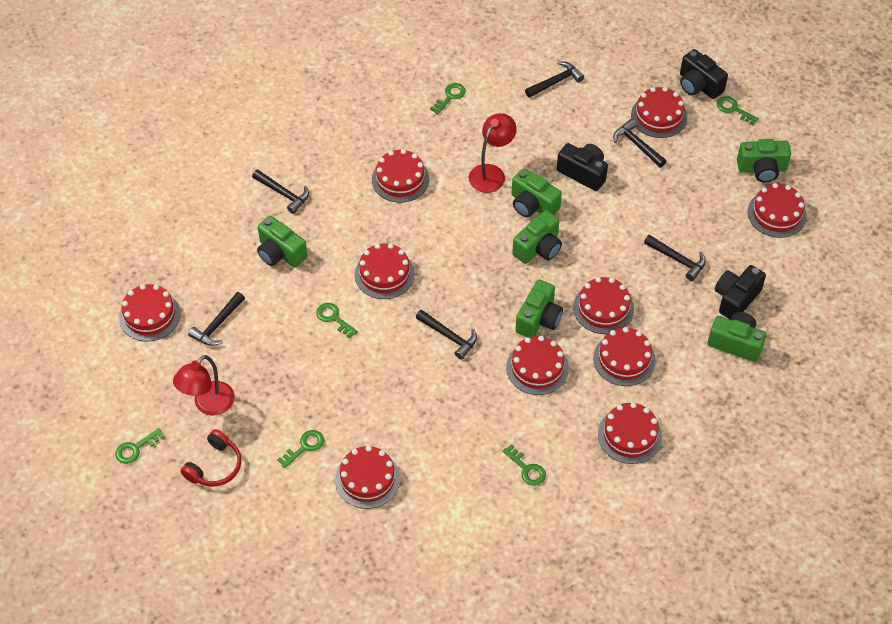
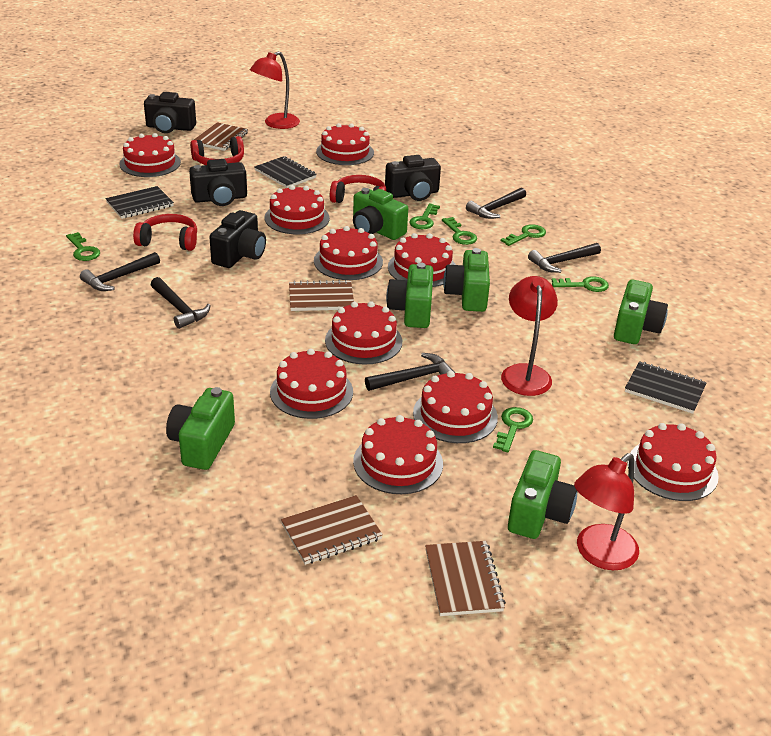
black camera: [557,143,608,191] [680,49,728,99] [715,265,766,320] = 3 -> [144,92,196,133] [189,159,247,206] [209,210,266,268] [385,155,441,201] = 4
black hammer: [188,292,245,346] [252,169,309,214] [416,310,477,360] [525,61,584,98] [613,119,666,167] [644,235,706,281] = 6 -> [80,252,160,291] [151,277,211,329] [365,353,455,391] [466,188,526,219] [528,243,601,273] = 5
black notebook: none = 0 -> [106,186,174,219] [254,156,317,188] [625,361,707,414] = 3
brown notebook: none = 0 -> [194,122,248,151] [281,495,383,565] [289,280,354,311] [425,541,506,616] = 4
red headphones: [180,429,241,487] = 1 -> [133,214,197,251] [190,136,244,165] [330,175,386,203] = 3
red lamp: [173,355,235,415] [469,113,516,193] = 2 -> [250,51,300,129] [501,276,558,396] [574,453,639,570] = 3

